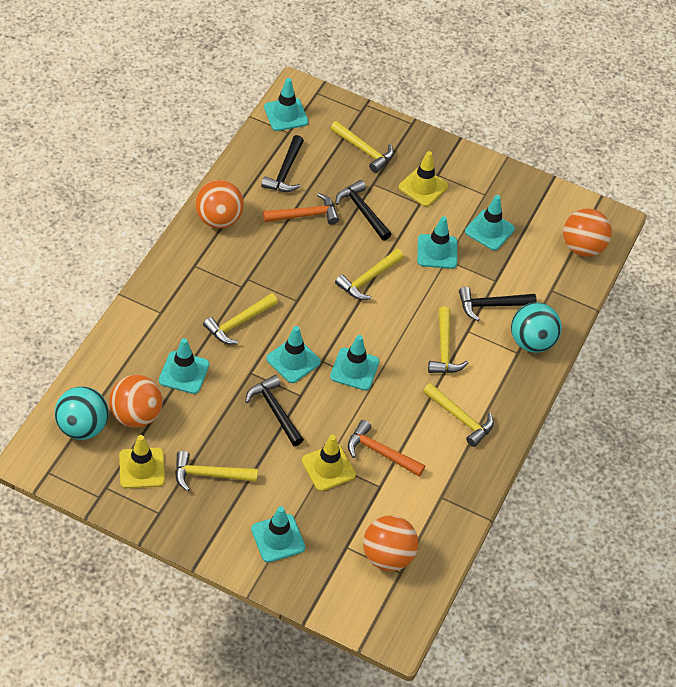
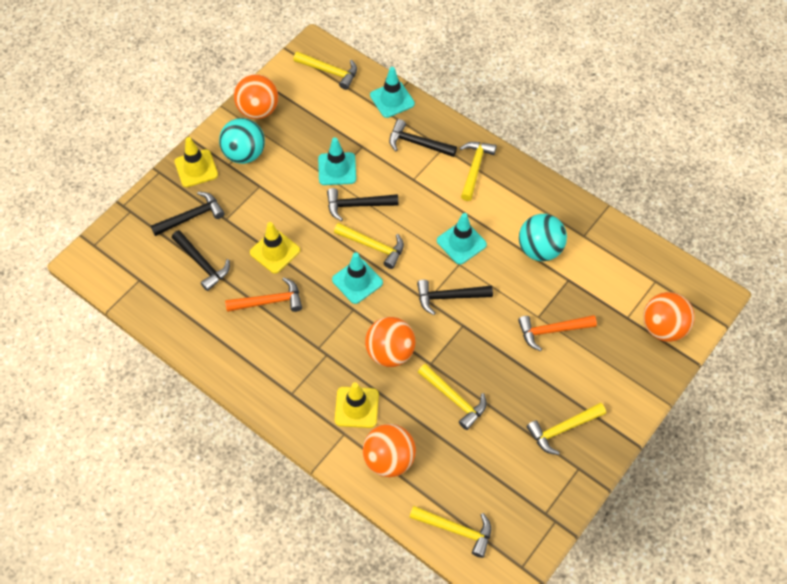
black hammer: [245,375,304,446] [261,135,304,192] [335,180,391,241] [459,287,537,321] = 4 -> [151,192,225,236] [172,230,230,291] [327,188,398,221] [389,119,457,157] [417,280,493,315] = 5
turquoise traffic cone: [159,338,209,394] [251,506,305,563] [264,78,308,131] [266,326,321,383] [330,335,379,391] [417,216,457,269] [465,195,515,250] = 7 -> [318,138,356,185] [332,252,383,304] [370,67,415,118] [437,213,487,265] = 4

